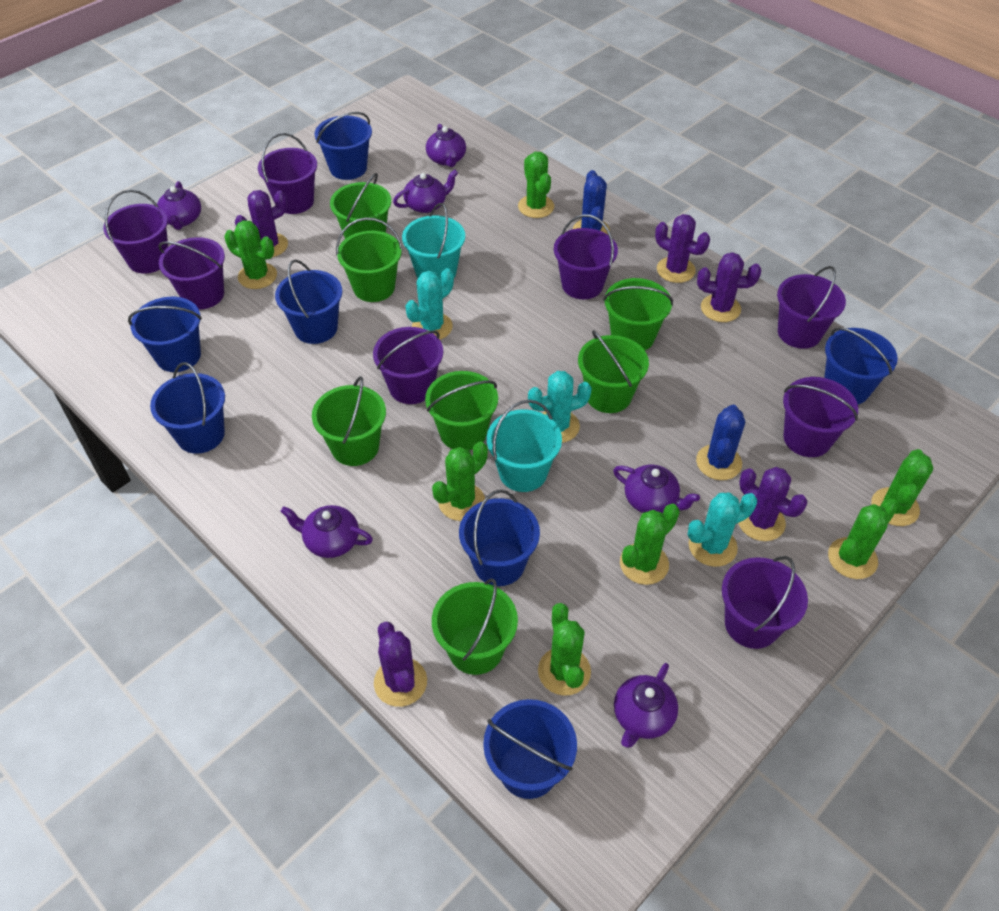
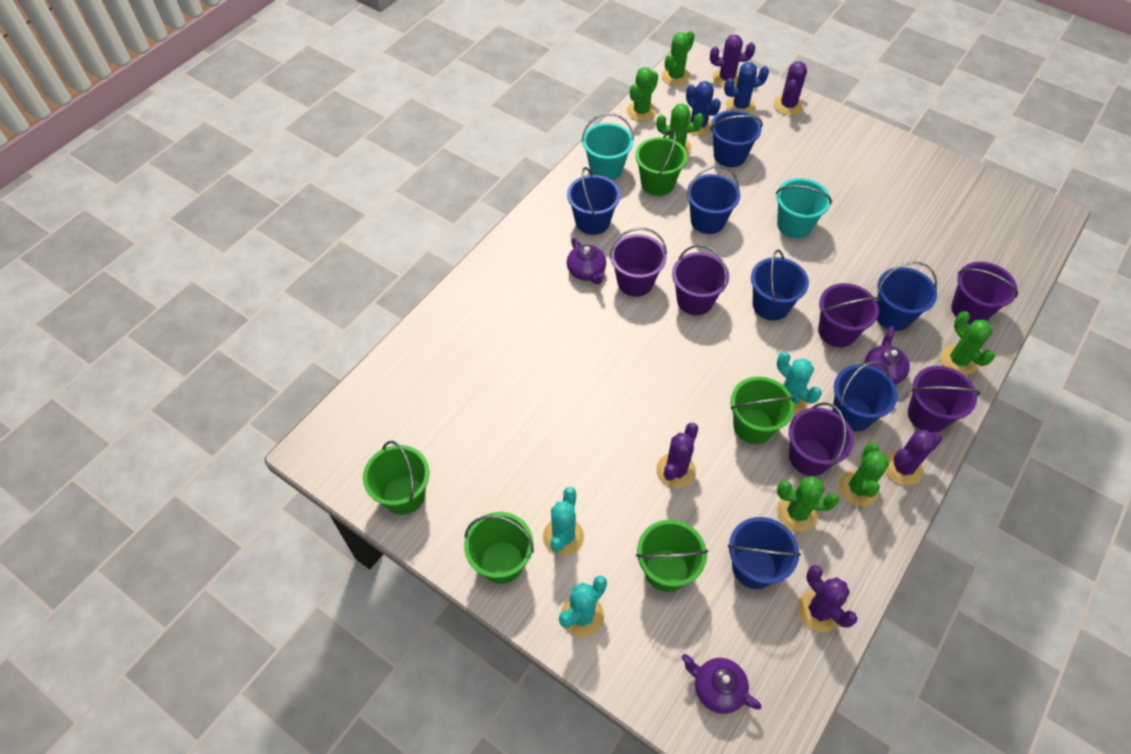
green bucket: [312,376,386,466] [330,173,391,239] [336,217,403,302] [425,371,498,450] [432,579,518,675] [578,330,649,413] [603,278,673,350] = 7 -> [363,441,430,515] [464,512,534,584] [635,130,687,196] [636,520,708,592] [730,377,796,444] = 5
green cactus: [224,220,277,289] [432,441,488,521] [518,152,554,218] [538,603,591,696] [620,504,680,585] [828,499,898,579] [871,449,933,526] = 7 -> [627,67,658,121] [656,103,704,155] [662,31,695,86] [777,476,839,532] [839,443,889,507] [940,311,995,376] = 6
purple bucket: [103,190,168,274] [158,237,225,309] [258,133,317,214] [373,327,443,404] [554,214,618,299] [722,556,808,649] [777,266,846,349] [783,377,858,457] = 8 -> [609,228,667,297] [672,245,729,315] [789,402,854,476] [818,283,881,347] [908,366,980,433] [951,262,1018,325] = 6
purple teapot: [157,181,201,230] [280,505,373,558] [393,170,458,213] [426,124,466,167] [613,465,700,513] [614,663,678,748] = 6 -> [567,238,606,285] [681,654,762,714] [865,326,910,384] = 3

